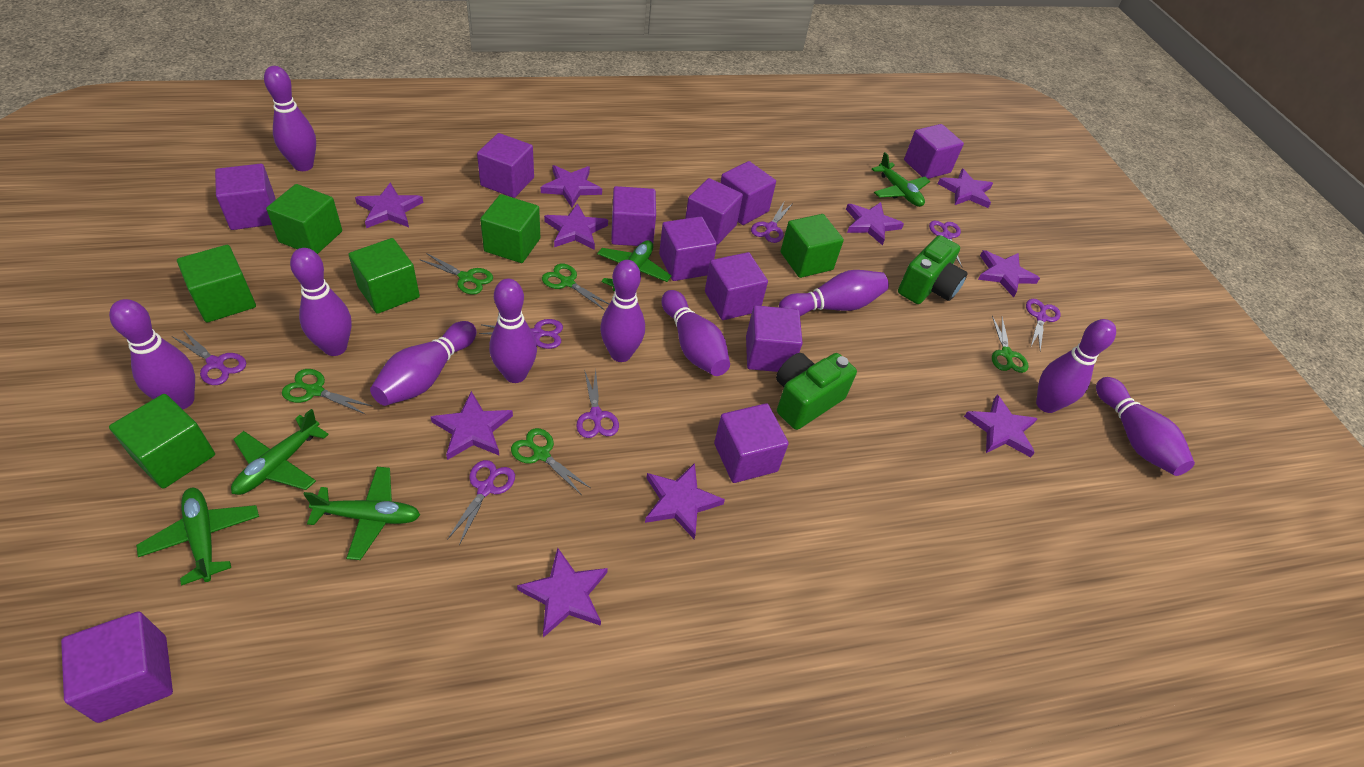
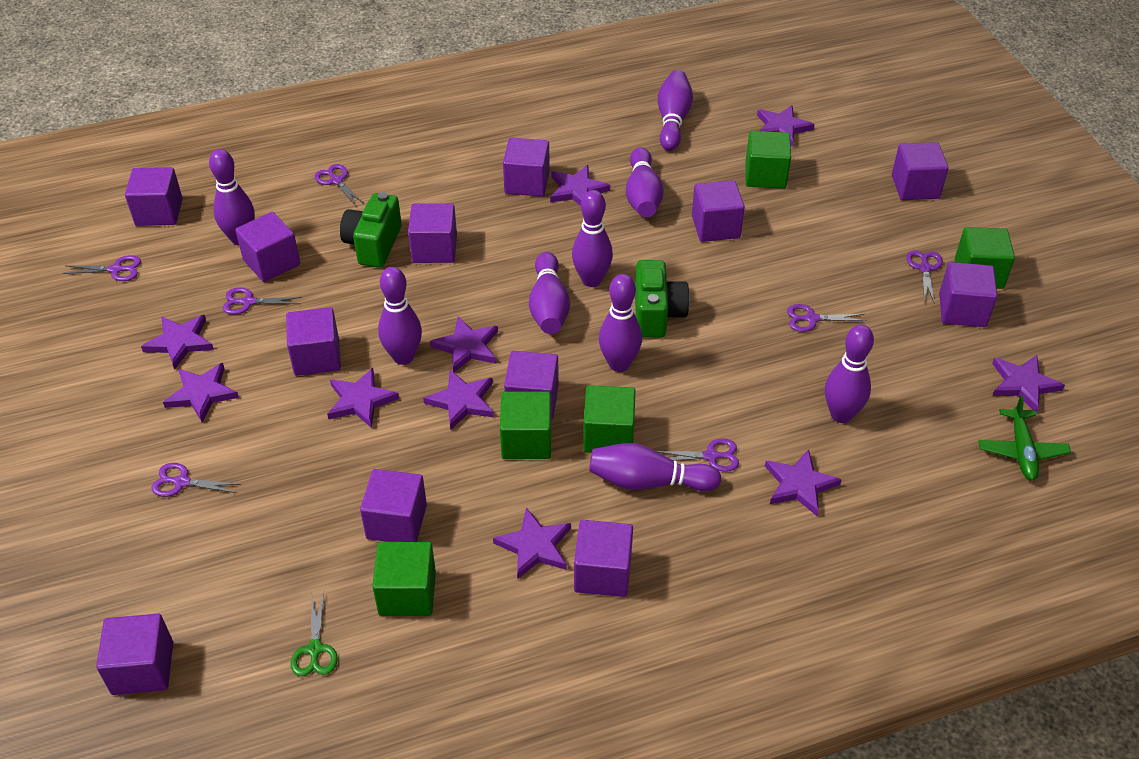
green cube: [109,394,215,489] [177,245,256,323] [266,184,342,254] [349,238,420,314] [480,194,540,263] [780,214,844,278] = 6 -> [372,542,436,616] [500,392,551,459] [583,385,636,453] [745,131,791,189] [955,227,1015,289] = 5
green plane: [136,488,259,585] [231,409,329,495] [303,467,420,560] [597,240,672,291] [872,152,930,207] = 5 -> [978,395,1071,480] = 1
green scissors: [282,369,372,415] [419,253,493,295] [511,428,590,494] [542,264,609,310] [992,316,1029,373] = 5 -> [291,593,338,676] = 1
purple bowling pin: [109,299,195,409] [264,66,316,171] [290,248,352,356] [370,321,476,406] [489,279,537,383] [600,260,645,362] [661,290,730,376] [779,270,889,316] [1036,319,1116,413] [1096,377,1195,476] = 10 -> [209,149,255,245] [378,267,422,365] [529,252,570,334] [572,190,613,287] [589,443,722,491] [599,274,642,372] [626,147,664,217] [658,70,693,151] [825,325,874,423] = 9
purple cube: [61,611,173,723] [215,164,276,230] [477,133,534,198] [611,186,656,246] [659,216,717,281] [685,178,743,245] [705,252,768,320] [714,403,789,483] [720,161,776,225] [746,305,803,372] [904,124,964,179] = 11 -> [96,614,173,695] [125,167,183,226] [235,212,300,282] [286,307,341,376] [360,469,427,542] [408,204,457,263] [503,138,550,197] [504,351,559,420] [574,520,633,597] [692,180,745,242] [892,142,949,200] [939,262,998,327] = 12

